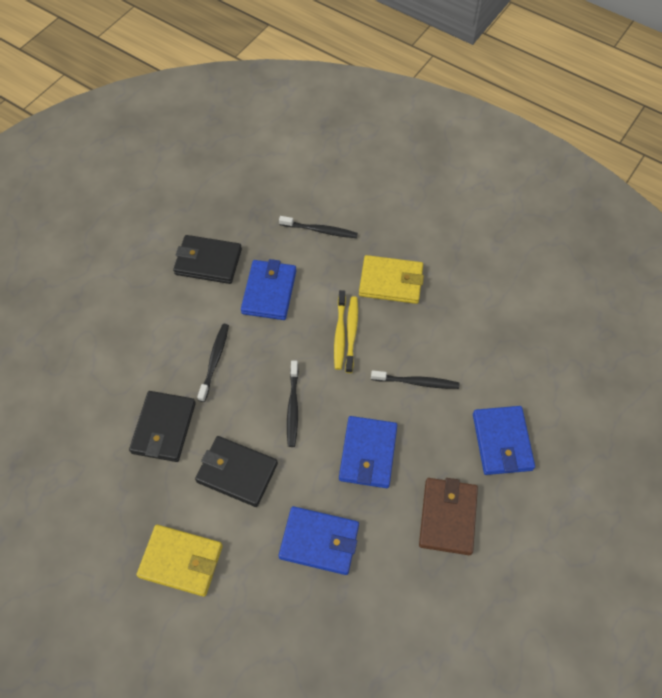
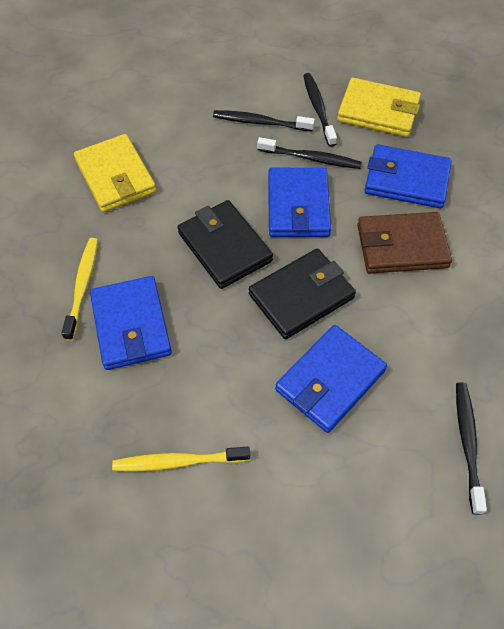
black wallet: [129,391,196,462] [173,235,242,284] [195,436,278,507] = 3 -> [178,200,273,289] [249,248,356,339] = 2

